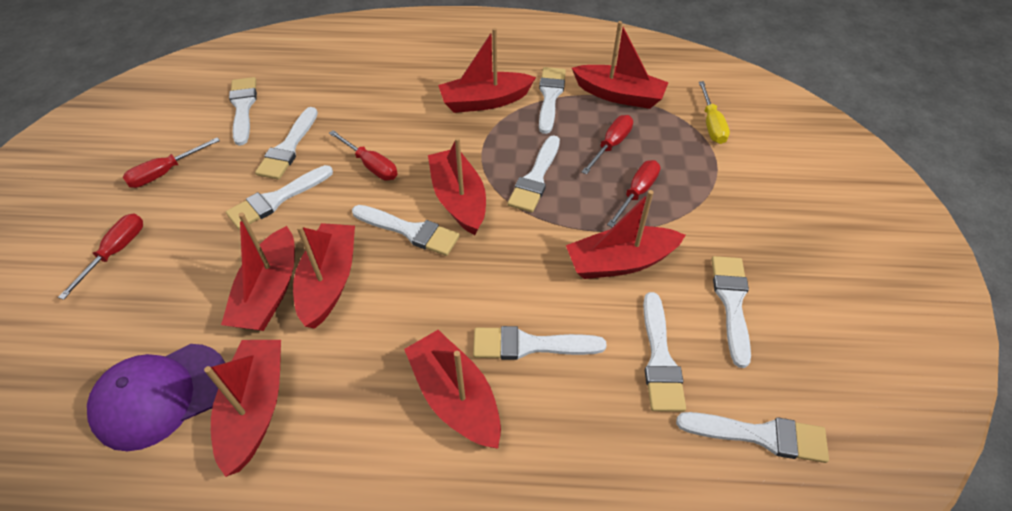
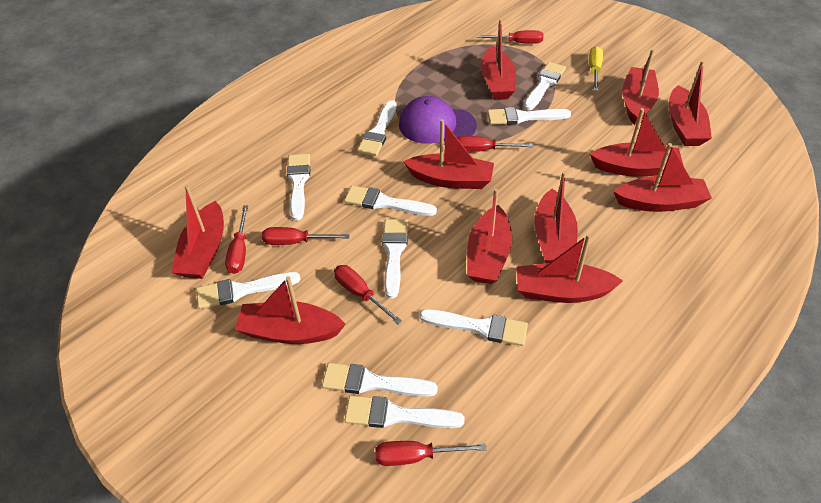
red boat: [204,340,281,477] [221,213,295,331] [293,223,355,329] [404,330,501,449] [428,137,486,235] [438,28,536,113] [566,190,685,279] [572,21,669,109] = 8 -> [171,185,224,279] [235,276,345,344] [403,119,494,189] [467,188,512,284] [481,19,516,100] [516,234,623,303] [534,171,578,263] [590,108,684,176] [613,143,712,212] [622,49,659,125] [669,61,712,146] = 11
red screwdriver: [58,213,143,300] [123,138,220,188] [329,130,398,180] [582,115,633,175] [607,160,661,228] = 5 -> [225,205,248,274] [262,227,350,245] [334,265,402,324] [375,441,487,466] [457,136,533,152] [477,30,543,44] = 6

